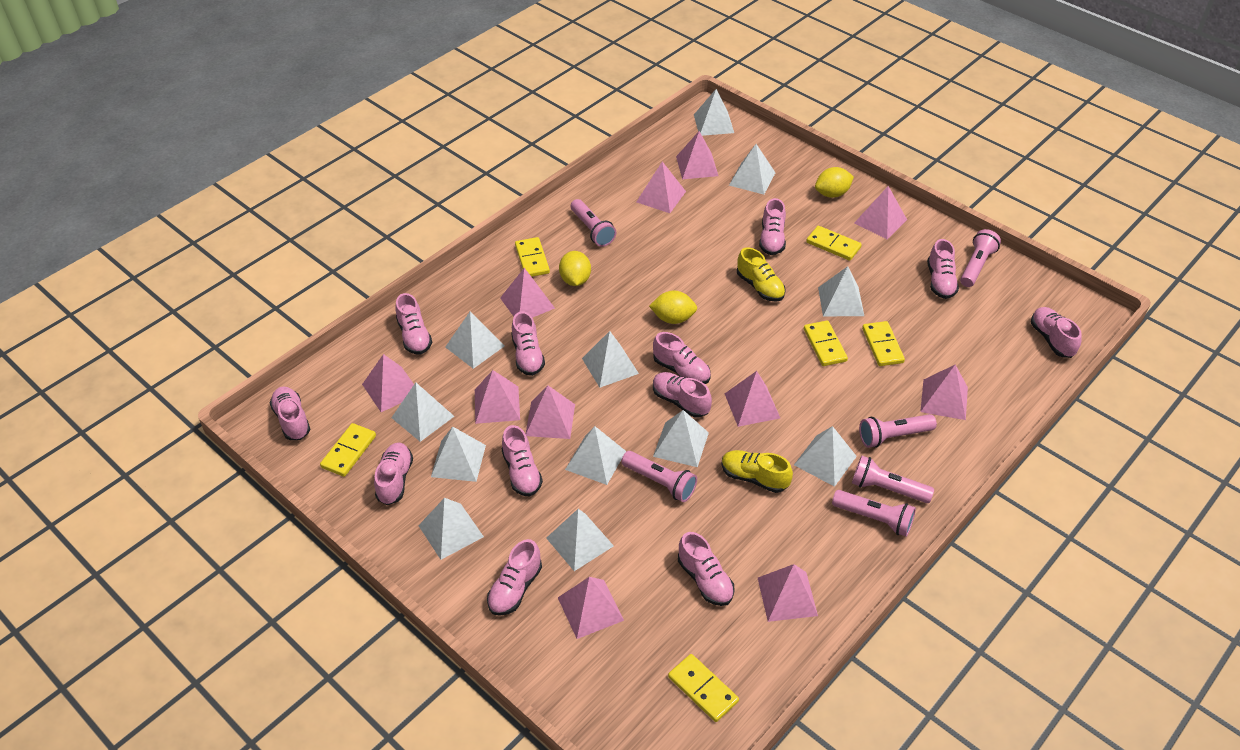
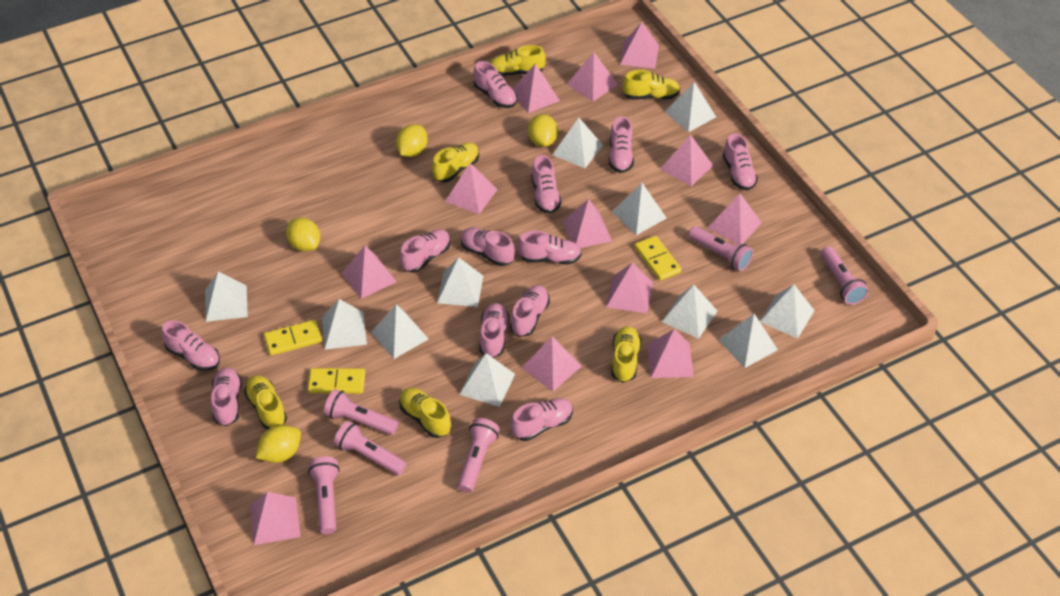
pink pyramid: [362,354,414,412] [475,370,520,424] [500,268,555,318] [526,385,575,439] [558,577,624,639] [637,161,686,213] [676,131,718,179] [725,371,780,427] [758,564,818,622] [854,186,907,239] [920,365,968,420] = 11 -> [250,492,301,545] [342,246,397,299] [445,163,498,214] [513,63,560,113] [522,336,582,391] [562,199,612,248] [567,52,618,102] [606,263,653,313] [620,22,659,69] [647,329,694,378] [660,135,713,186] [708,193,762,245] = 12
white pyramid: [391,383,454,442] [418,498,484,560] [431,427,486,482] [445,311,505,369] [546,509,614,571] [565,426,626,485] [582,331,639,387] [653,410,709,467] [694,89,734,136] [729,144,776,195] [794,426,857,487] [818,266,864,316] = 12 -> [205,272,248,322] [322,299,367,350] [371,304,428,359] [437,257,483,307] [459,353,515,407] [552,118,603,168] [612,183,666,235] [662,285,717,339] [665,82,716,132] [719,314,778,368] [760,285,815,339] = 11
yellow domino: [320,423,376,477] [515,237,550,277] [668,654,739,722] [804,320,848,366] [806,226,862,261] [862,321,905,366] = 6 -> [264,320,322,356] [308,368,365,393] [635,236,682,281] = 3
yellow lemon: [559,251,591,286] [649,291,697,324] [815,167,854,198] = 3 -> [256,425,301,463] [286,218,320,252] [396,124,428,157] [528,114,558,147] = 4
yellow shoe: [721,450,793,493] [737,247,786,302] = 2 -> [244,375,287,429] [399,388,451,438] [432,142,479,182] [490,45,546,76] [611,326,641,382] [623,70,680,99] = 6

